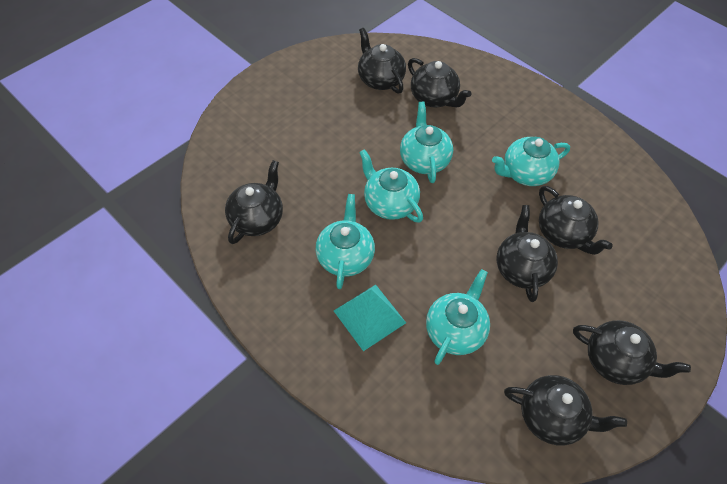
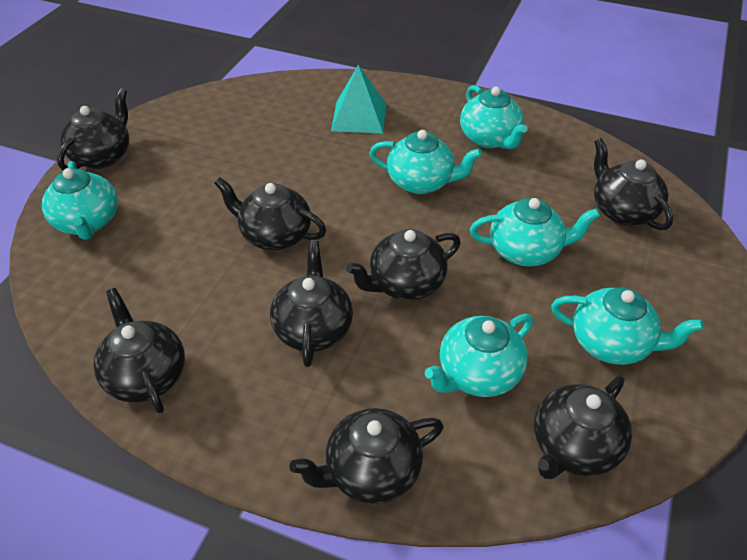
black teapot: [225,160,283,244] [358,28,406,93] [408,58,471,107] [497,205,558,302] [504,375,627,446] [539,186,613,255] [573,320,691,385] = 7 -> [57,88,129,171] [93,288,185,413] [214,177,326,250] [270,241,353,367] [289,408,444,504] [346,229,461,300] [534,376,632,479] [594,138,673,230] = 8
turquoise teapot: [316,194,375,289] [359,149,423,223] [400,102,453,183] [426,269,490,365] [492,137,570,186] = 5 -> [42,161,118,240] [369,130,482,194] [425,314,533,397] [460,85,528,149] [470,198,600,266] [551,287,704,365] = 6

